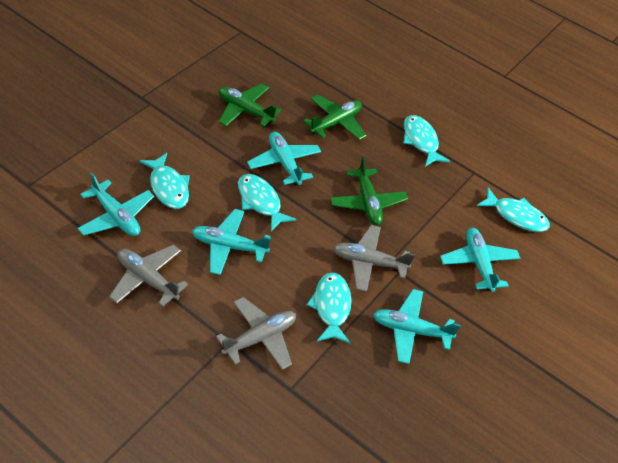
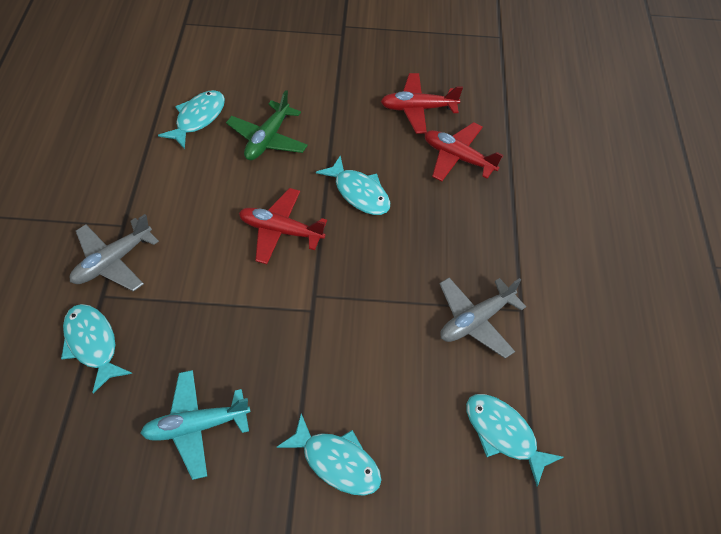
green plane: [218,84,281,127] [303,95,366,140] [330,156,408,225] = 3 -> [226,90,308,160] = 1
grey plane: [109,245,188,307] [216,297,296,370] [333,225,415,292] = 3 -> [70,214,159,292] [439,278,526,359] = 2
red plane: none = 0 -> [239,188,327,264] [381,73,463,134] [425,122,503,182] = 3
turquoise plane: [77,173,154,236] [192,209,271,275] [247,132,321,186] [373,289,461,364] [440,228,520,292] = 5 -> [140,370,251,480] = 1

